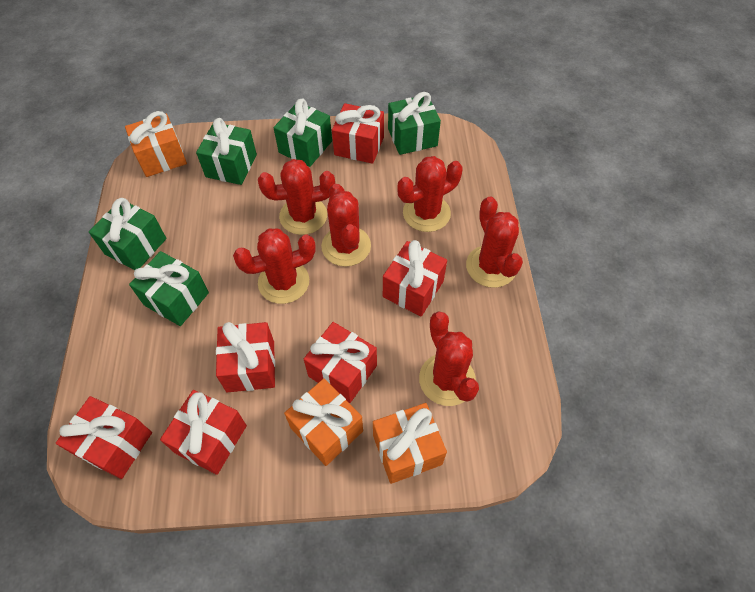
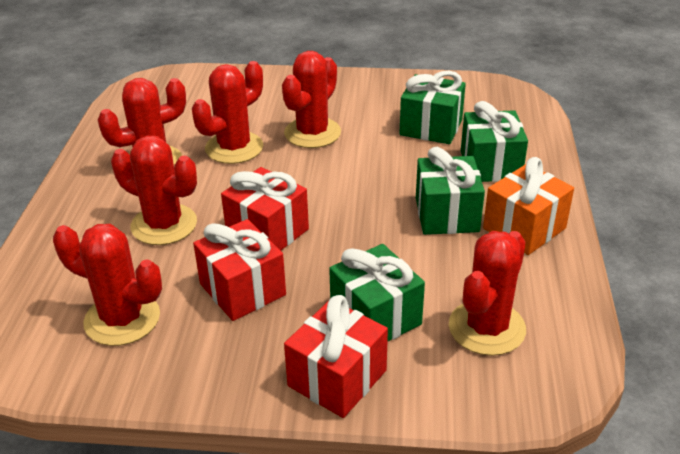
green gift: [89,198,166,270] [129,251,209,326] [196,118,257,185] [273,99,332,167] [388,92,441,155] = 5 -> [329,244,425,342] [399,71,466,144] [416,147,485,235] [461,101,528,182] = 4
orange gift: [125,111,187,177] [284,379,363,466] [373,403,447,484] = 3 -> [483,157,574,255] = 1
red gift: [56,396,152,479] [160,390,247,475] [216,322,275,393] [304,322,377,403] [332,103,384,164] [383,240,447,316] = 6 -> [193,219,286,321] [221,167,309,251] [284,295,388,418] = 3

